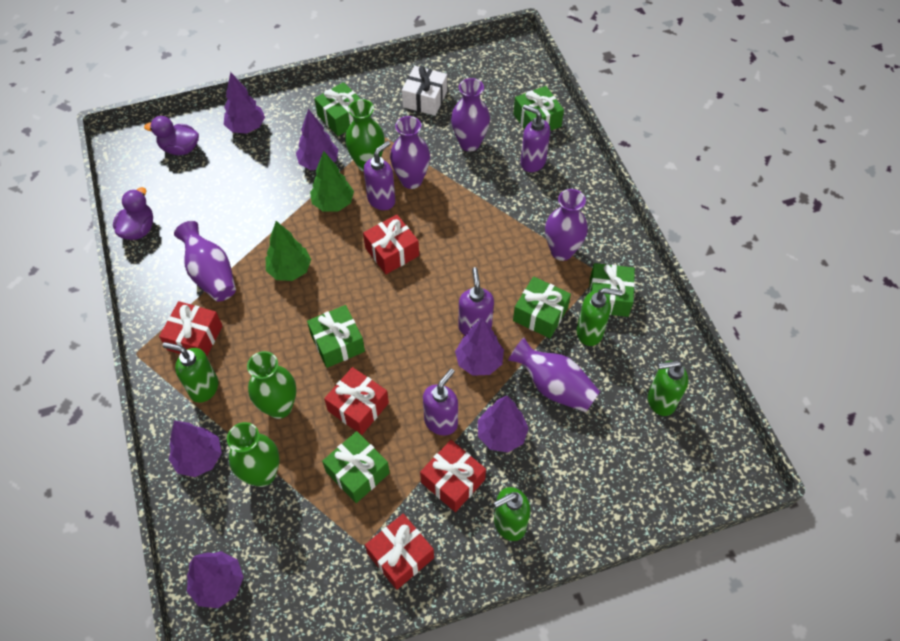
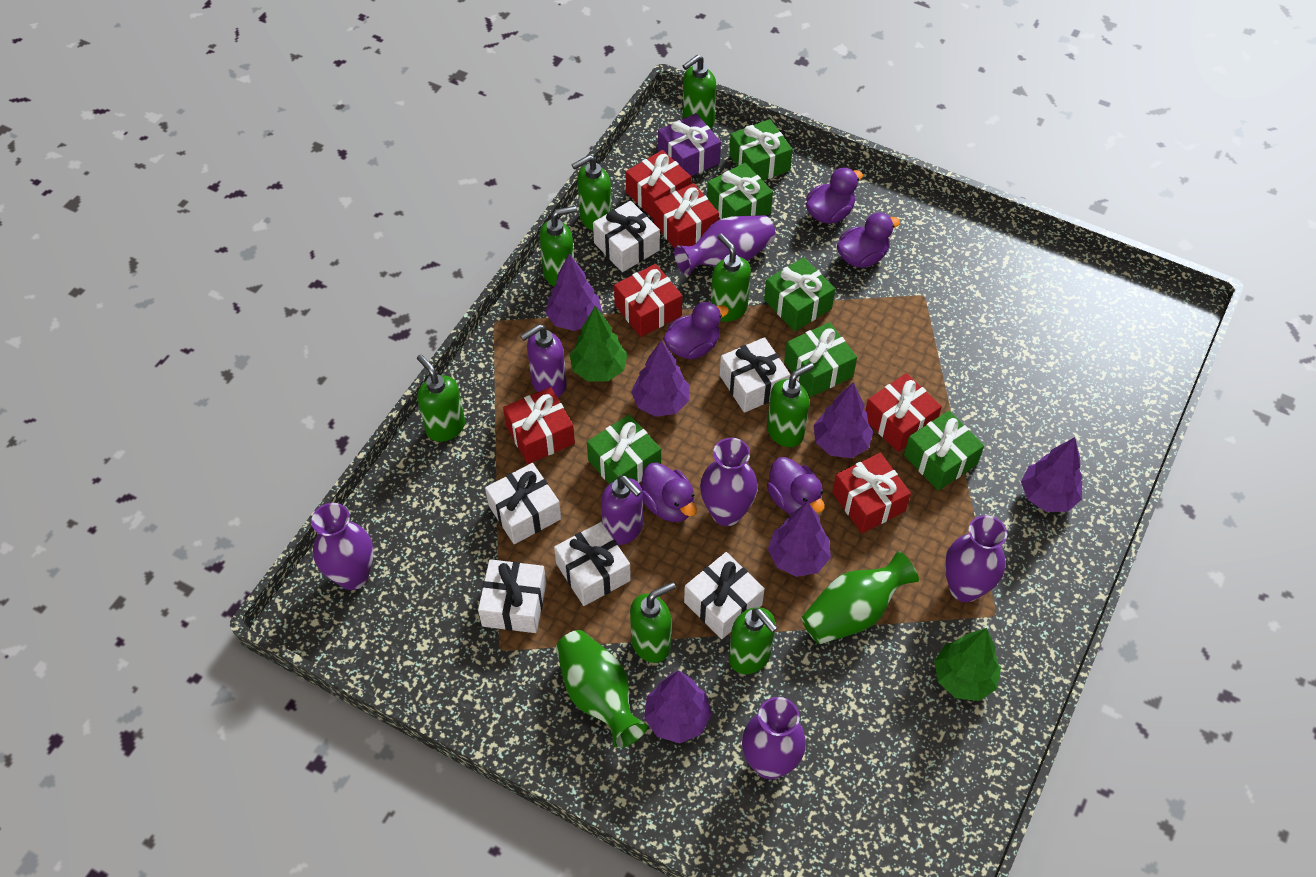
green soap dispenser: [162,342,218,403] [493,487,531,541] [577,288,622,346] [648,360,688,416] = 4 -> [417,354,465,442] [539,206,577,286] [572,155,612,231] [630,582,676,663] [683,55,716,129] [711,233,751,322] [729,607,777,674] [767,363,814,447] = 8
green vase: [227,422,280,487] [247,351,296,419] [345,99,385,172] = 3 -> [556,630,647,748] [801,551,919,644] = 2
purple duck: [113,187,153,240] [144,116,199,155] = 2 -> [642,462,697,522] [663,302,729,359] [767,457,825,514] [806,167,863,224] [837,213,900,267] = 5
purple gift: none = 0 -> [658,113,721,176] = 1
purple soap dispenser: [364,141,395,210] [423,369,458,436] [458,267,494,335] [520,105,550,172] = 4 -> [520,324,567,397] [601,475,643,545] = 2
red gift: [159,301,222,356] [324,367,389,435] [363,215,419,274] [365,514,434,590] [420,440,486,512] = 5 -> [503,387,575,464] [614,264,682,337] [626,150,691,218] [653,183,719,249] [832,453,911,533] [865,373,942,452] = 6
white gift: [402,66,447,116] = 1 -> [478,559,546,633] [485,463,561,544] [554,522,631,606] [593,201,660,272] [684,552,765,639] [720,337,790,413] = 6

